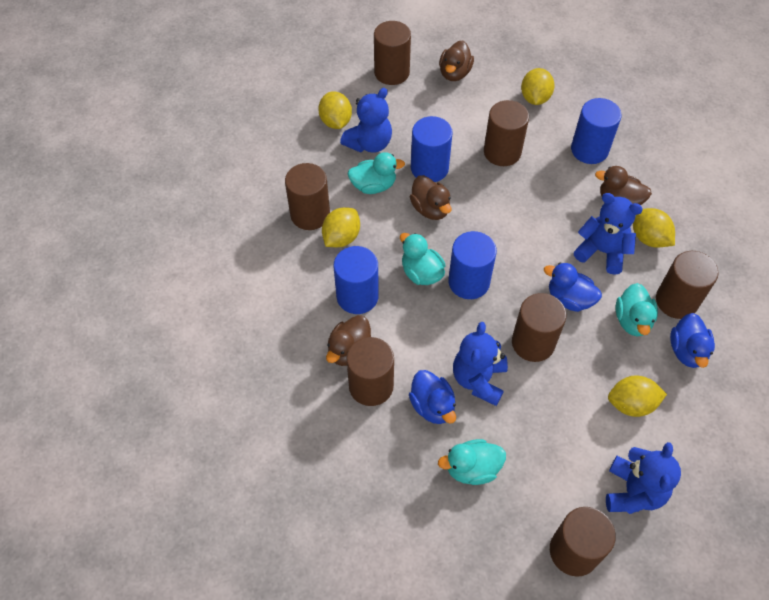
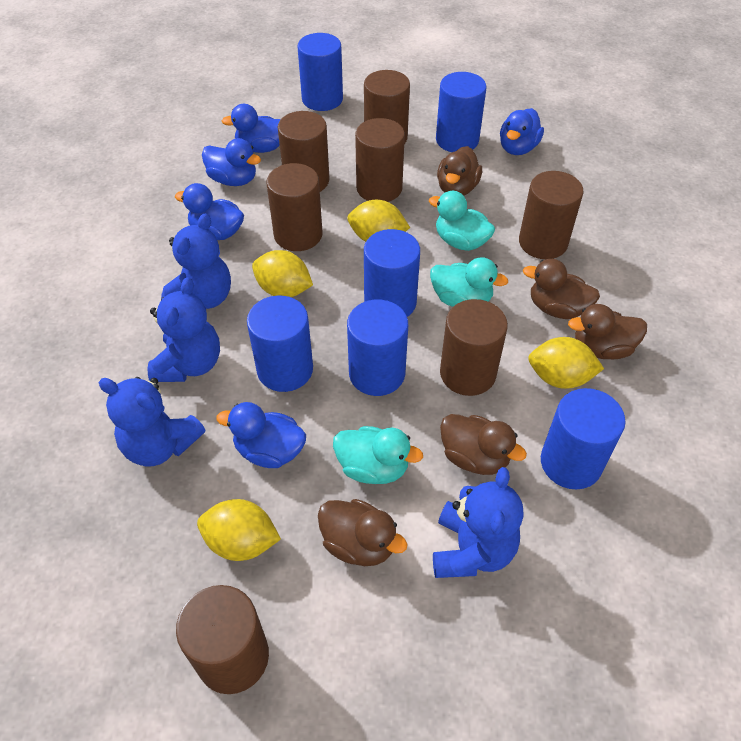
blue cylinder: [334,246,379,314] [411,116,453,182] [448,231,497,299] [571,98,622,164] = 4 -> [247,296,313,392] [297,33,343,111] [347,300,408,396] [364,229,420,317] [436,72,486,152] [541,388,625,489] = 6
blue duck: [409,370,456,424] [544,263,602,312] [670,313,715,368] = 3 -> [175,183,244,240] [202,138,261,186] [216,402,306,468] [222,104,281,153] [500,108,544,155] = 5
brown duck: [326,315,371,366] [410,175,452,220] [439,40,474,81] [595,166,652,205] = 4 -> [318,499,408,566] [437,146,482,195] [440,414,527,475] [523,259,600,319] [568,304,647,359] = 5
turquoise duck: [348,152,405,194] [400,233,445,285] [438,439,506,485] [616,283,658,336] = 4 -> [333,426,423,484] [429,191,495,251] [430,257,508,307] = 3
yellow lemon: [318,91,352,129] [322,207,360,247] [521,68,555,105] [608,375,667,417] [633,208,675,248] = 5 -> [197,499,281,561] [252,250,313,297] [347,200,410,242] [528,337,604,389] = 4

